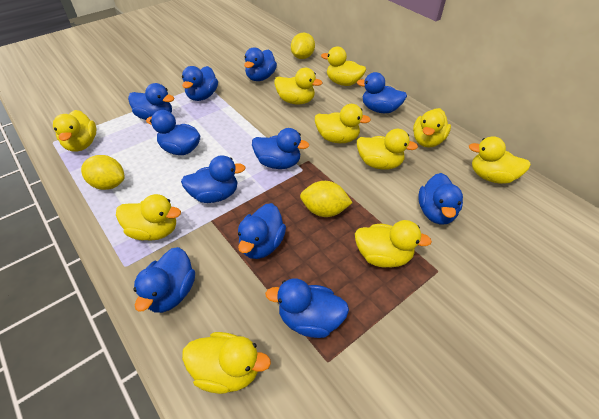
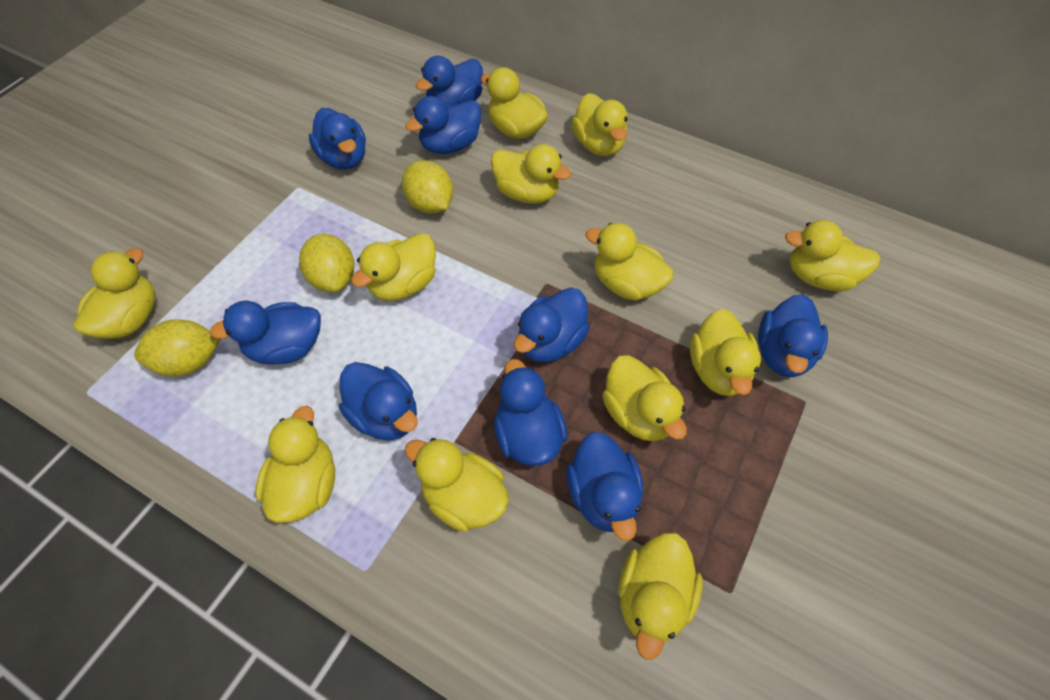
blue duck: [128,83,174,120] [133,247,195,313] [146,110,200,155] [181,155,246,203] [182,66,218,101] [238,203,286,259] [244,47,277,81] [252,128,309,169] [265,278,349,338] [357,72,407,113] [419,173,463,225] = 11 -> [210,301,321,365] [308,108,366,170] [339,362,418,441] [405,96,481,154] [416,56,483,106] [494,359,568,466] [514,287,590,363] [566,432,643,541] [758,294,828,377] = 9
yellow duck: [53,110,97,152] [116,194,181,241] [182,332,271,394] [274,68,322,104] [315,104,371,143] [321,47,366,86] [355,220,432,267] [357,129,418,170] [413,108,451,148] [469,136,531,184] = 10 -> [73,248,156,339] [255,406,335,523] [351,233,436,301] [405,438,509,532] [480,67,548,139] [491,144,571,204] [571,93,628,156] [585,223,674,300] [602,355,687,441] [618,533,703,660] [690,309,761,396] [785,220,880,291] = 12

